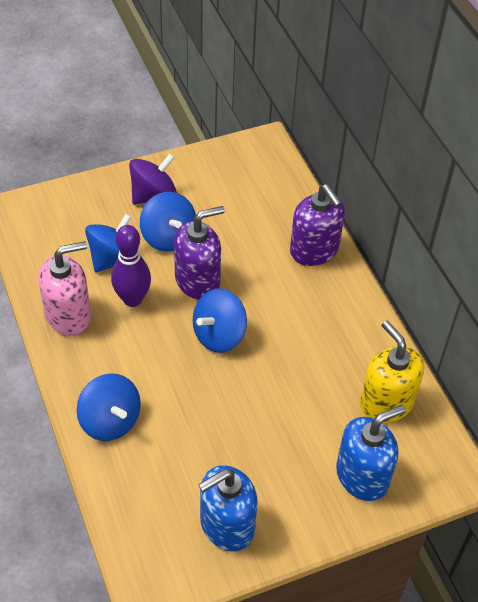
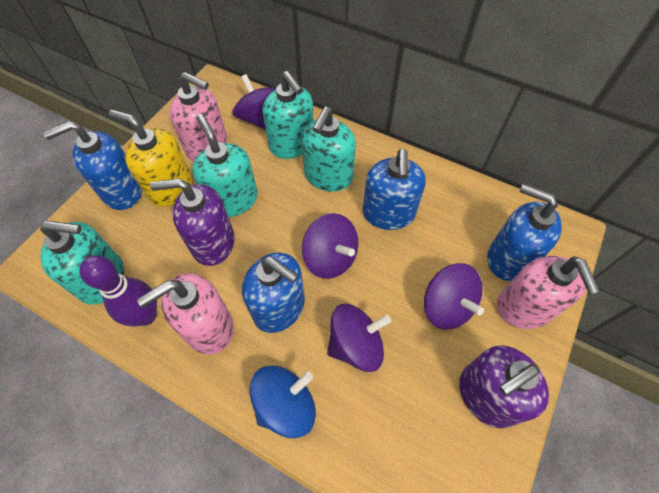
blue soap dispenser: [199,465,258,552] [336,405,406,501] = 2 -> [43,121,142,210] [242,253,305,333] [363,149,426,230] [487,184,562,281] = 4
blue spinning top: [77,373,141,441] [85,214,131,272] [140,192,196,252] [193,288,247,353] = 4 -> [250,365,316,438] = 1
pink soap dispenser: [38,241,91,335] = 1 -> [137,273,234,354] [170,72,227,162] [497,256,600,329] = 3
purple spinning top: [129,154,177,205] = 1 -> [232,74,276,130] [302,213,358,279] [327,304,391,372] [424,263,484,330] = 4
turquoise soap dispenser: none = 0 -> [40,221,124,305] [192,114,258,217] [262,71,314,159] [302,107,356,192] = 4

